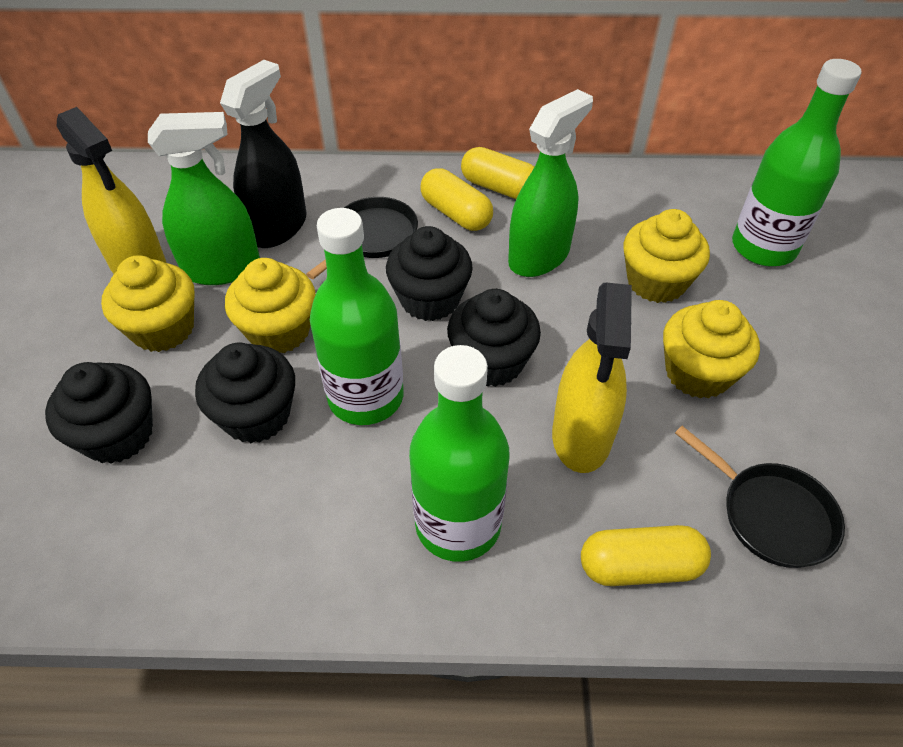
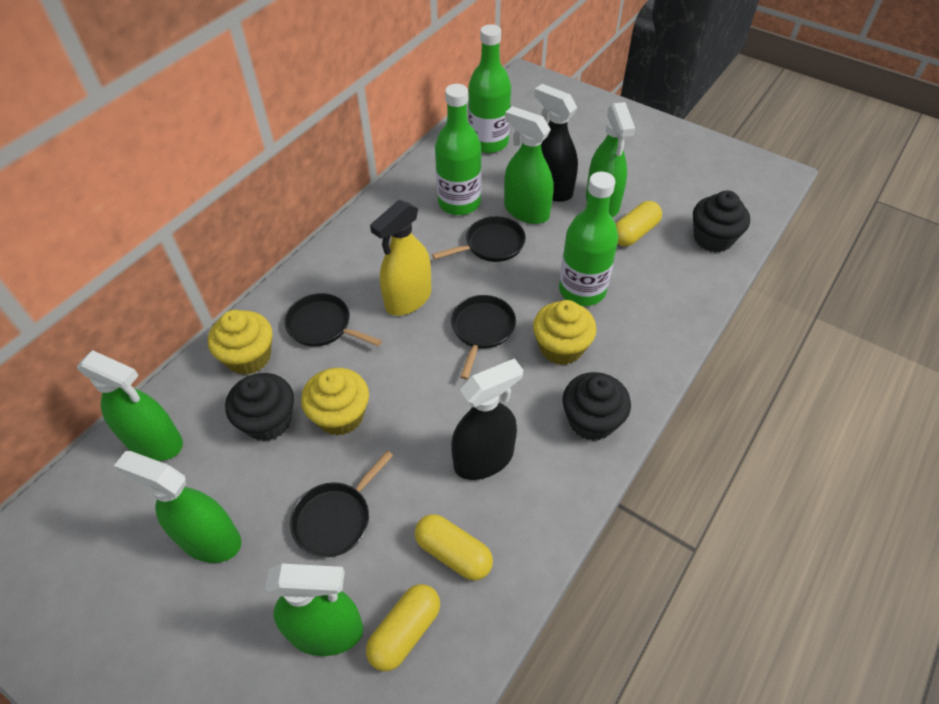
black cupcake: [45,362,153,464] [195,342,295,443] [386,226,473,321] [447,289,541,387] = 4 -> [225,373,294,441] [562,372,631,441] [693,191,750,253] = 3
black pan: [306,197,418,279] [675,426,845,568] = 2 -> [284,293,382,347] [290,451,393,557] [432,216,526,262] [451,295,516,380] = 4
black spray bottle: [220,60,307,248] = 1 -> [451,358,523,480] [534,84,578,202] = 2
green spray bottle: [148,112,260,285] [508,89,593,277] = 2 -> [77,350,183,461] [114,451,241,563] [265,564,363,656] [504,106,554,224] [586,102,635,217] = 5
yellow cupcake: [101,255,194,352] [225,258,316,353] [623,209,710,303] [663,300,760,399] = 4 -> [208,310,272,375] [301,368,369,436] [533,300,597,365] = 3
yellow spray bottle: [57,107,166,274] [552,283,632,473] = 2 -> [370,200,432,316] = 1

